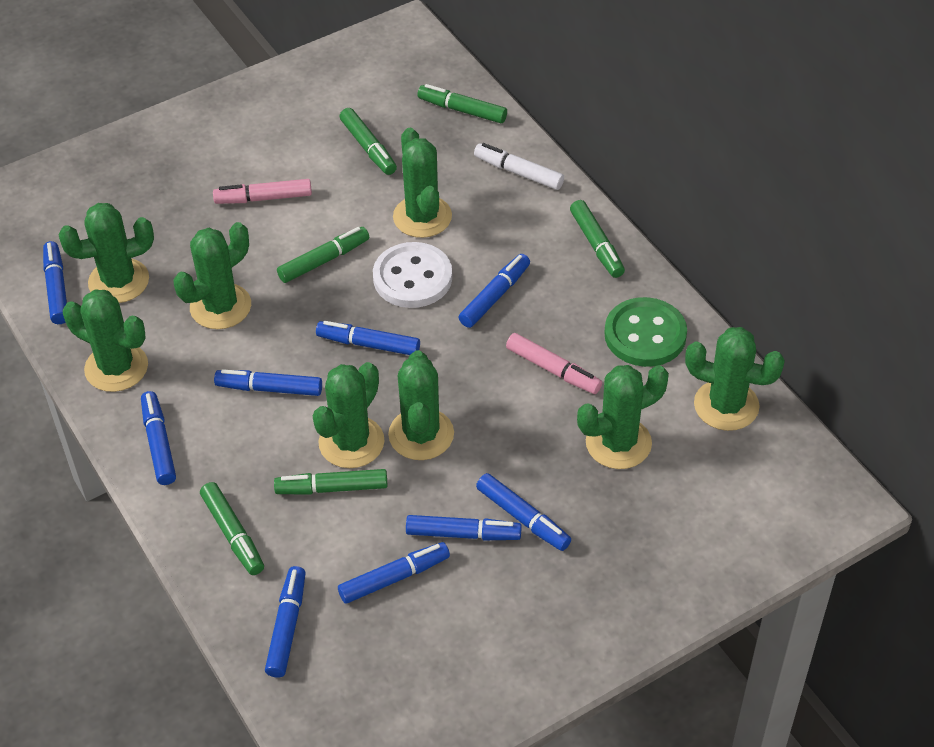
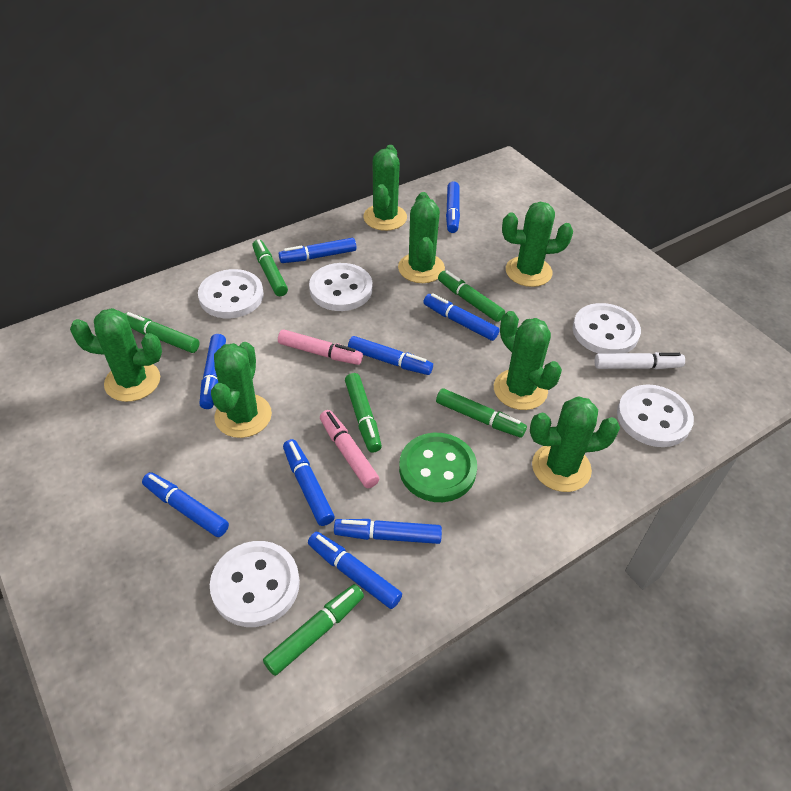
green cactus: [58,203,154,303] [63,290,148,392] [173,222,251,329] [313,362,384,468] [388,350,454,460] [393,128,452,238] [577,365,669,469] [685,327,785,431] = 8 -> [70,308,162,402] [211,342,272,438] [363,145,407,231] [398,192,445,283] [494,311,562,410] [502,202,573,287] [530,396,620,492] = 7
white button: [373,242,452,308] = 1 -> [198,269,264,318] [210,541,300,627] [309,263,372,311] [573,303,641,353] [617,384,694,447] = 5

